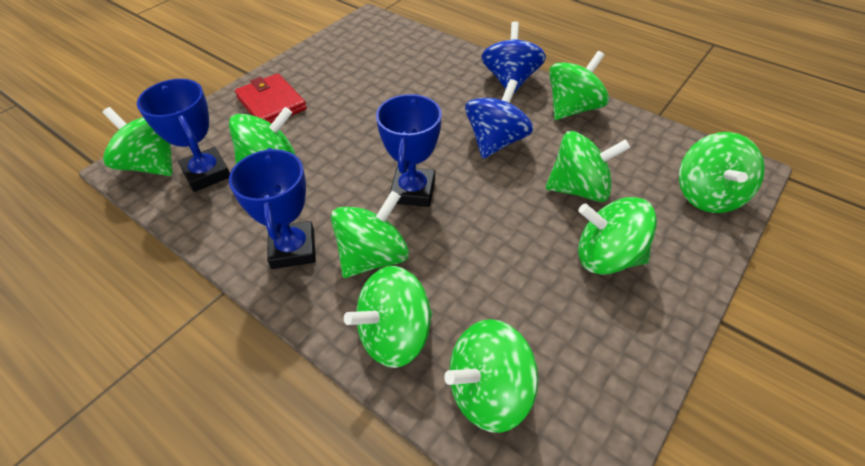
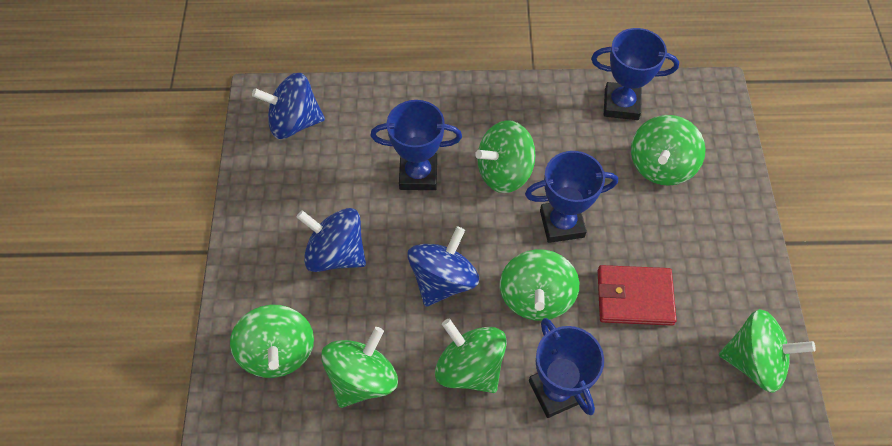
blue spinning top: [465,79,533,159] [481,21,546,93] = 2 -> [252,73,325,139] [296,208,366,272] [407,226,479,307] = 3
blue trophy: [137,79,230,192] [229,148,316,269] [376,94,442,207] = 3 -> [371,100,462,190] [525,151,618,243] [529,318,604,418] [591,28,679,120] = 4
green spinning top: [102,107,173,176] [229,107,295,164] [331,191,409,278] [344,266,432,368] [444,319,538,433] [546,131,630,202] [549,51,609,120] [578,197,657,275] [679,132,765,213] = 9 -> [230,305,314,378] [321,327,398,408] [435,319,507,393] [475,120,535,193] [500,249,579,321] [631,115,706,186] [719,309,815,393] = 7

